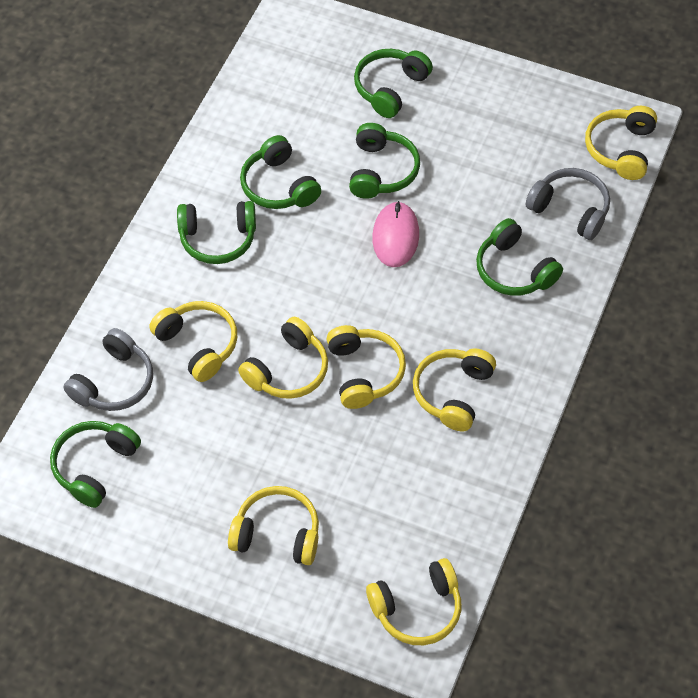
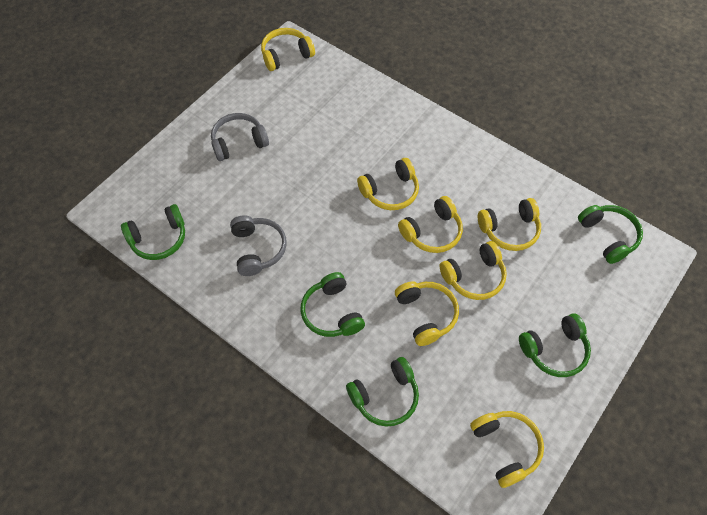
green headphones: [50,421,141,508] [177,201,256,264] [240,135,321,209] [349,123,420,199] [354,49,433,118] [476,218,563,296] = 6 -> [121,204,185,260] [300,272,365,337] [346,357,419,427] [519,313,591,377] [578,205,643,264] = 5
pink mouse: [372,201,419,267] = 1 -> none = 0

